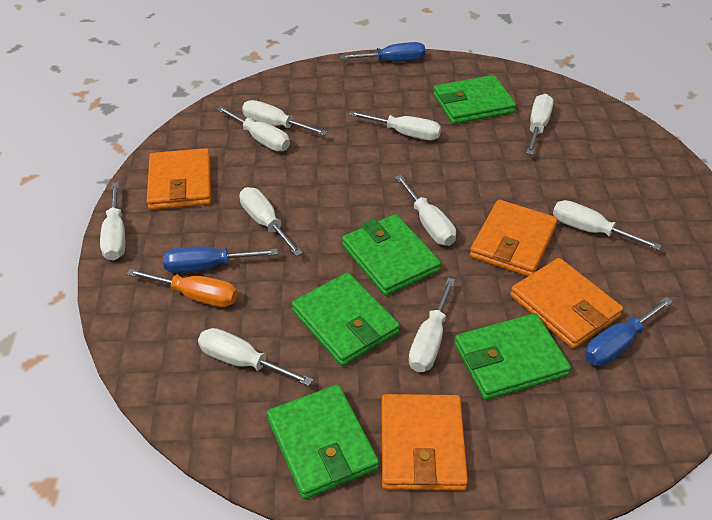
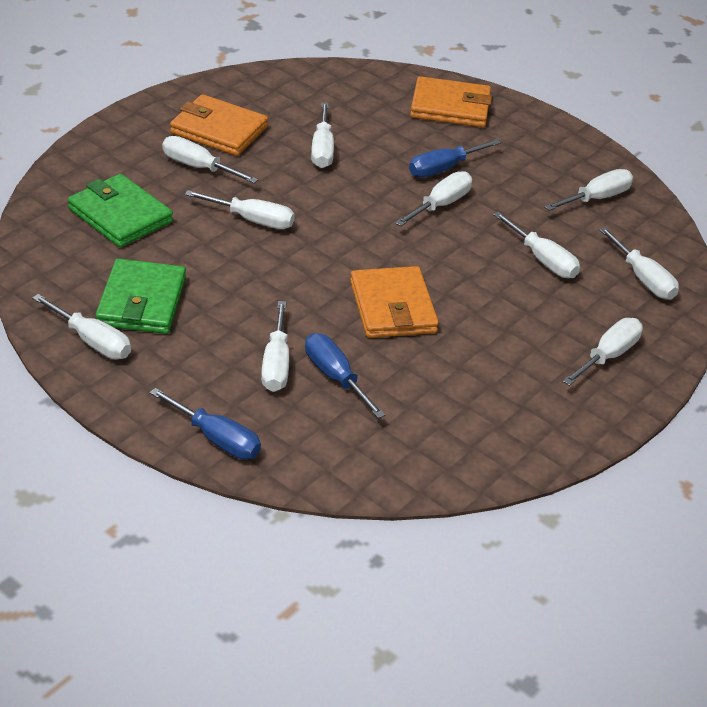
green wallet: [267,385,379,499] [292,272,400,366] [342,214,441,296] [433,75,516,124] [455,313,571,400] = 5 -> [68,174,173,247] [95,259,186,334] = 2
orange screwdriver: [126,269,237,307] = 1 -> none = 0
orange wallet: [147,148,211,210] [381,394,468,491] [470,200,558,277] [510,258,623,349] = 4 -> [170,94,268,156] [350,266,439,338] [410,76,492,127] = 3

